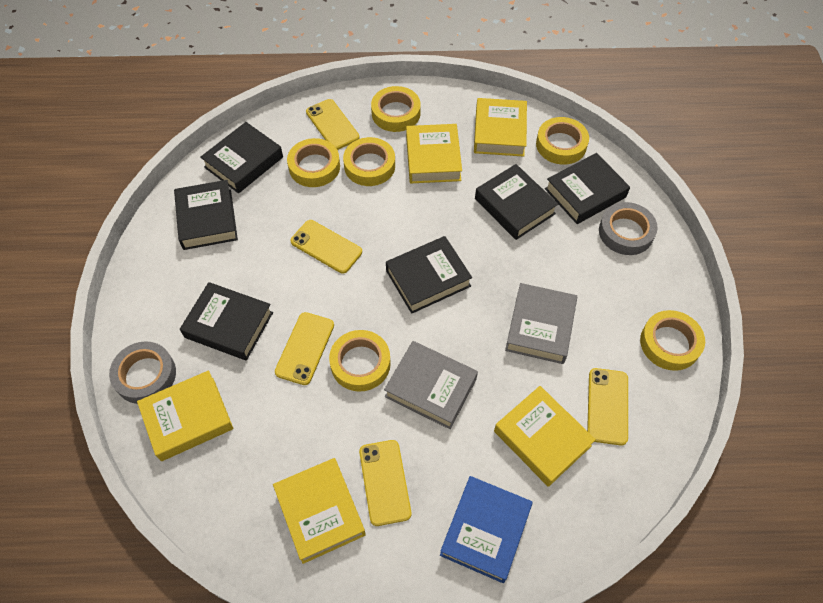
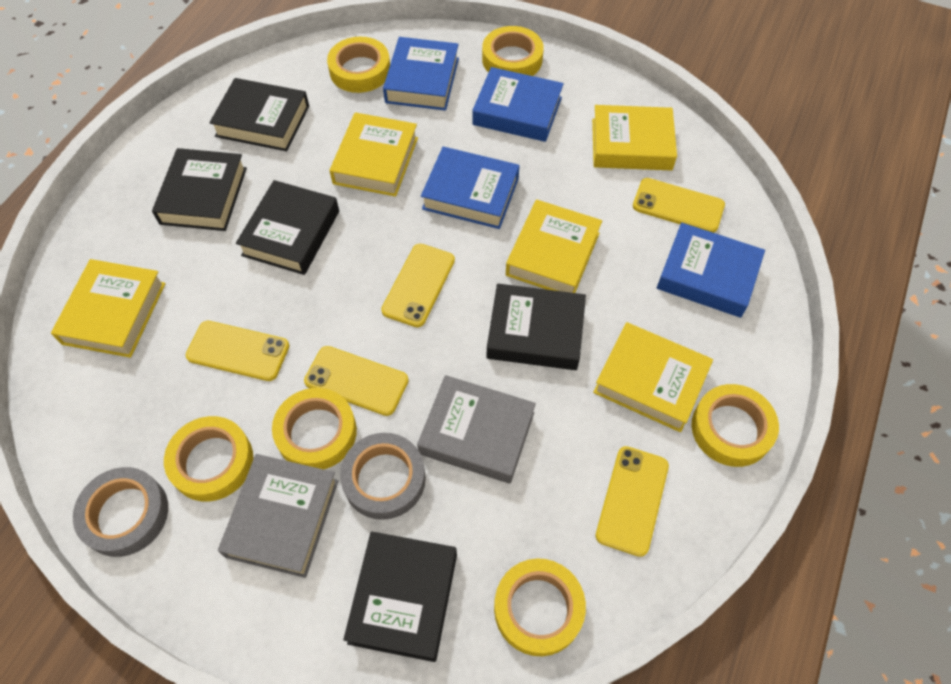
black book: [174,180,238,250] [180,282,273,361] [200,122,283,193] [386,236,472,314] [475,164,558,240] [545,153,630,224] = 6 -> [152,148,247,231] [209,78,309,151] [236,180,339,275] [343,531,457,662] [486,284,586,370] = 5
blue book: [440,476,533,583] = 1 -> [383,37,459,110] [421,147,520,229] [472,67,564,142] [657,223,765,318] = 4

